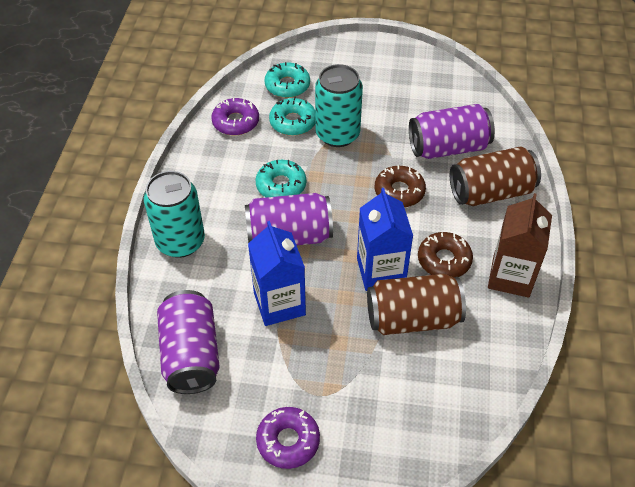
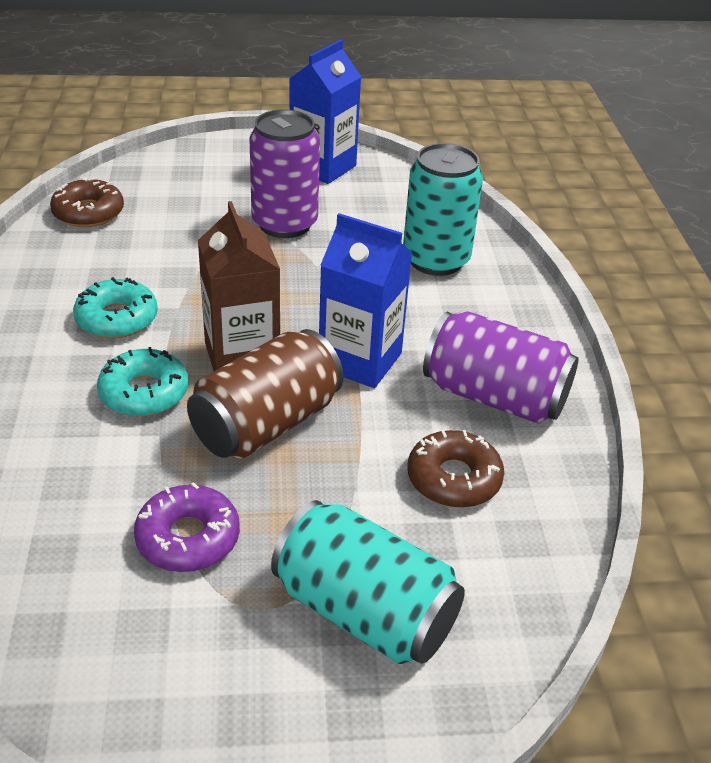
brown can: [367,274,466,335] [450,146,541,206] = 2 -> [187,329,344,459] = 1
purple can: [157,290,220,394] [245,193,333,245] [409,104,495,159] = 3 -> [249,109,320,238] [423,311,579,423] = 2
purple donut: [211,98,259,135] [256,407,320,469] = 2 -> [134,482,240,572] = 1
turquoise donut: [256,160,306,198] [264,62,310,98] [269,97,315,136] = 3 -> [73,277,158,338] [97,347,189,417] = 2

